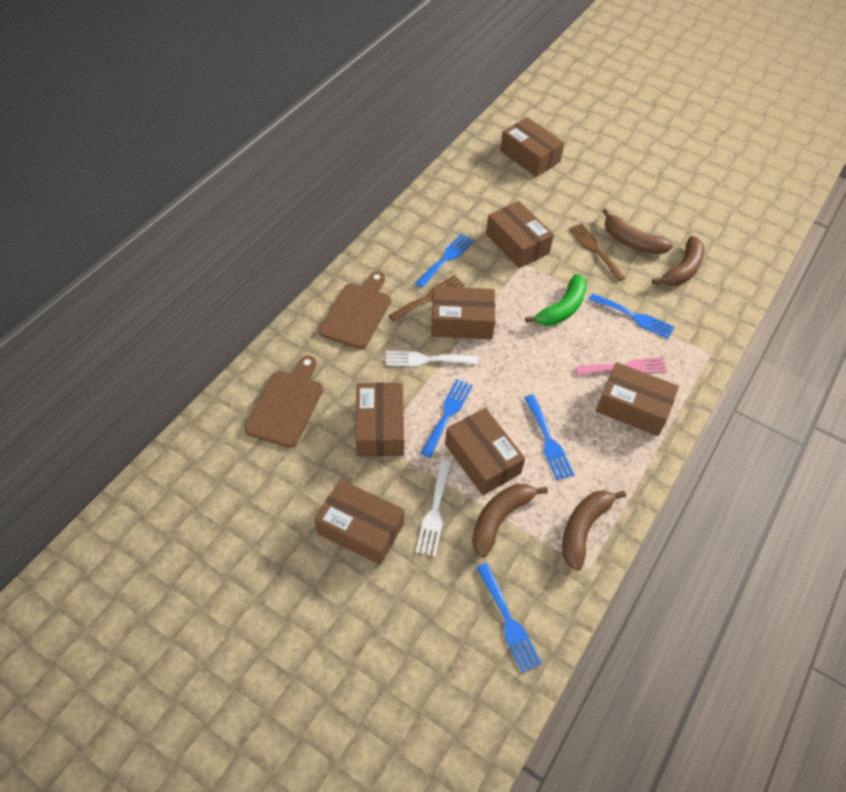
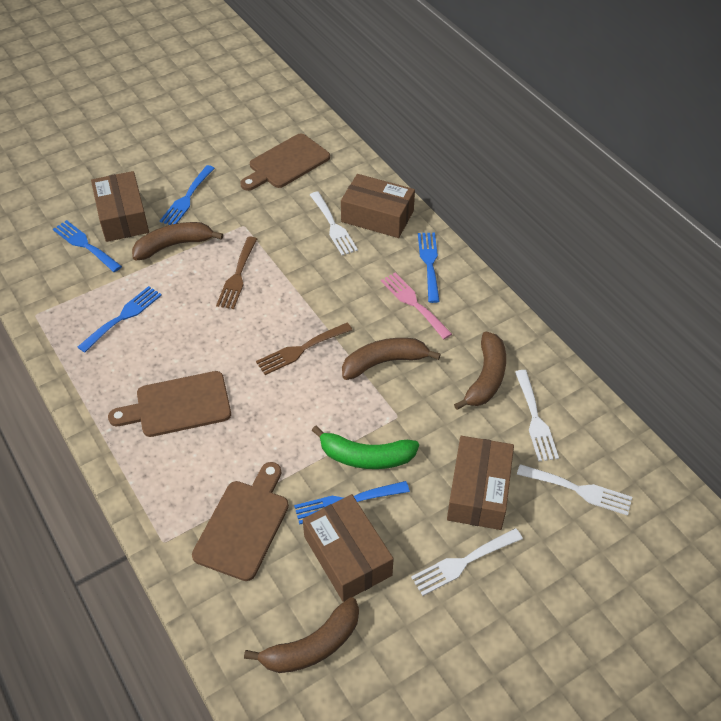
brown box: [314,479,404,565] [355,382,404,457] [431,286,495,339] [445,408,525,495] [486,201,554,268] [500,117,565,177] [596,362,679,436] = 7 -> [91,171,149,242] [303,494,394,602] [341,174,415,238] [447,436,514,530] = 4
brown cutting board: [244,356,323,448] [319,271,391,349] = 2 -> [108,371,231,437] [192,462,289,581] [240,134,330,191] = 3
white fork: [386,351,478,367] [416,460,452,556] = 2 -> [310,192,358,255] [411,528,523,596] [515,370,559,461] [517,464,632,516] = 4

